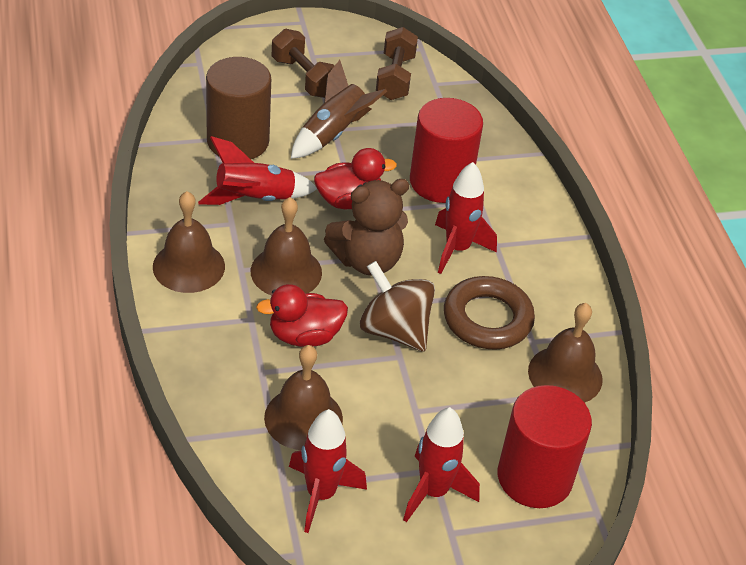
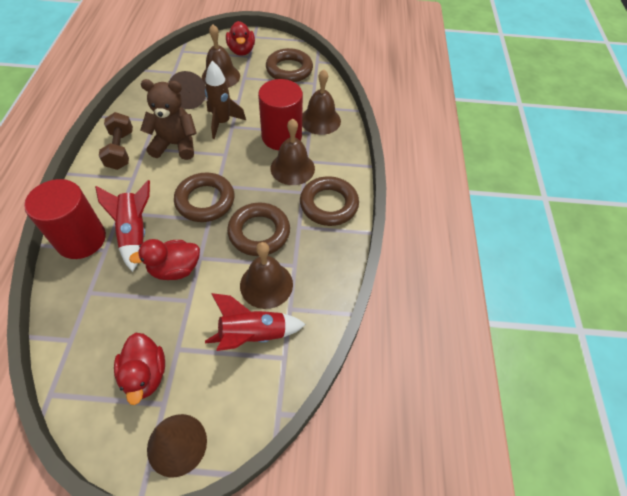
brown cone: none = 0 -> [147,414,207,477] [168,71,206,109] = 2
brown cylinder: [206,57,271,159] = 1 -> none = 0
brown dumbbell: [272,29,335,98] [376,27,418,100] = 2 -> [99,112,133,170] = 1
brown ring: [444,276,535,350] = 1 -> [174,173,235,222] [227,202,290,256] [266,48,313,82] [300,176,359,226] = 4
brown spinning top: [360,261,435,352] = 1 -> none = 0
red duck: [256,284,348,347] [314,148,397,209] = 2 -> [114,333,165,405] [129,239,200,280] [226,21,255,56] = 3
red rocket: [198,136,317,205] [289,409,367,533] [403,407,480,522] [435,162,497,274] = 4 -> [95,180,150,272] [205,293,306,351] = 2

